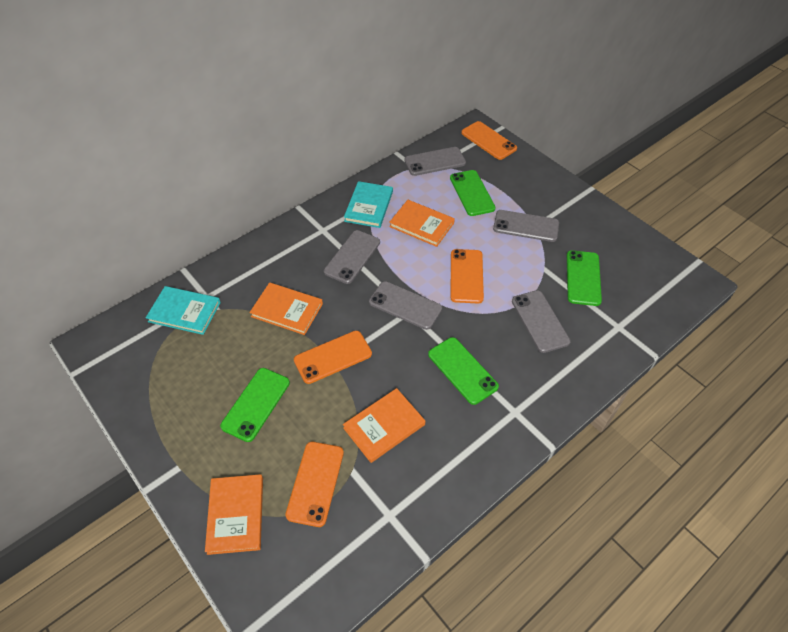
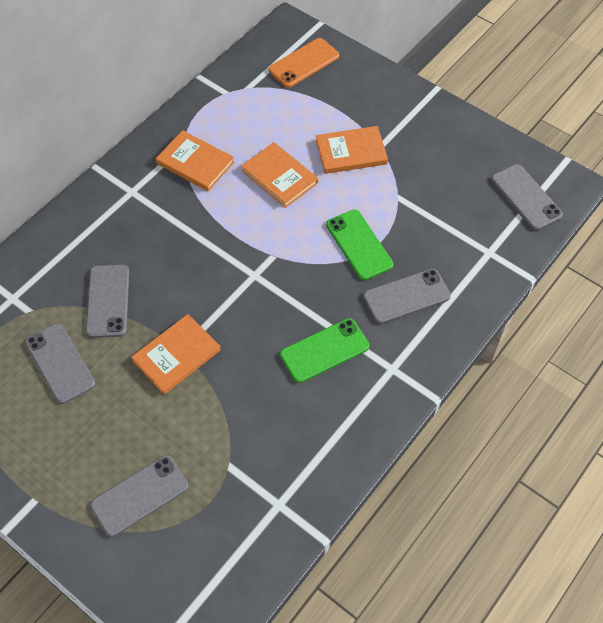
green phone: [220,368,290,442] [428,337,499,405] [450,170,496,216] [567,250,602,306] = 4 -> [280,318,369,383] [326,210,393,280] = 2
orange phone: [285,442,344,527] [294,331,372,384] [450,249,484,303] [461,121,517,160] = 4 -> [269,38,339,87] = 1
turquoise book: [146,286,221,335] [344,181,393,228] = 2 -> none = 0

